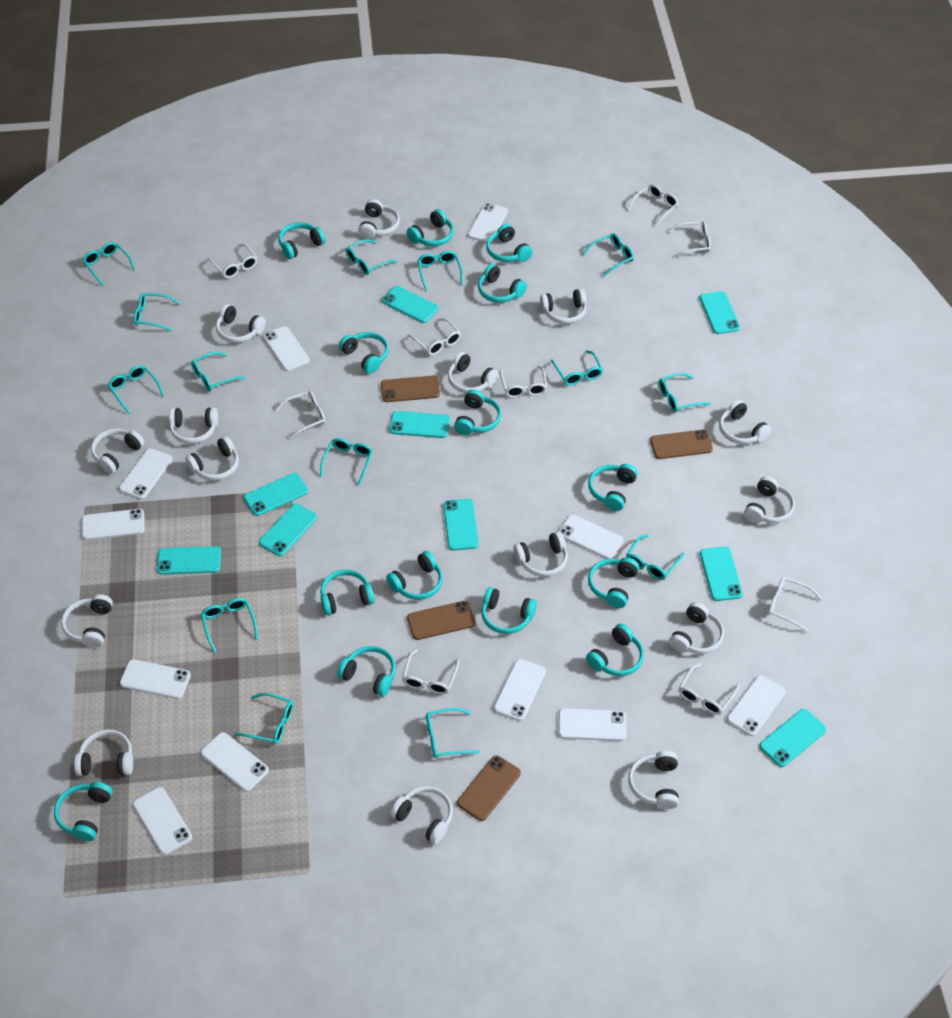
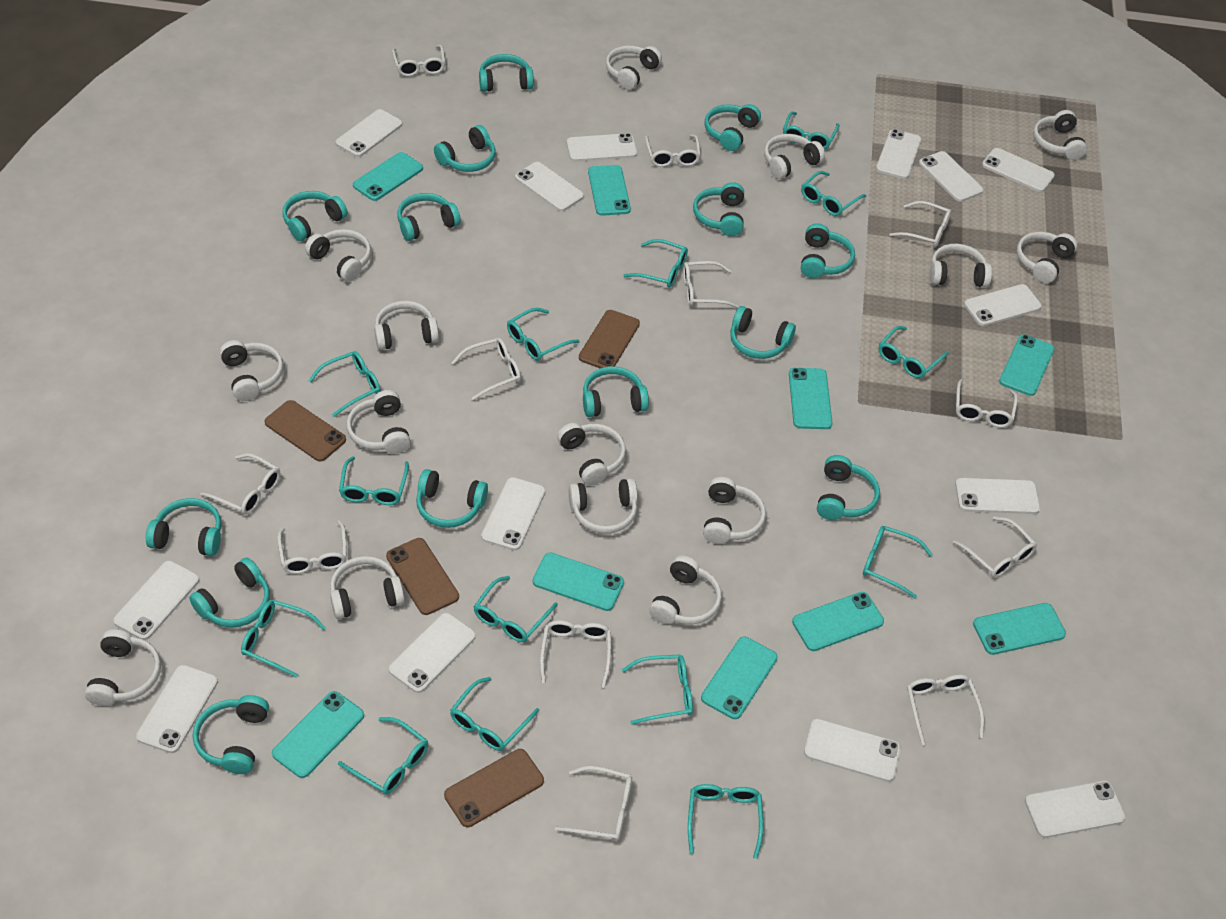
white glasses: [207,244,257,278] [275,391,326,439] [402,649,460,694] [407,318,461,355] [500,366,547,398] [627,184,679,226] [668,221,711,257] [679,663,740,715] [768,577,822,632] = 9 -> [200,453,280,515] [277,520,347,574] [392,45,445,77] [451,338,521,400] [540,620,611,688] [555,766,632,841] [645,134,701,167] [683,261,739,308] [889,201,951,247] [907,674,984,745] [953,516,1037,578] [956,379,1018,428] = 12
white phone: [82,509,145,540] [119,448,172,499] [120,659,191,699] [133,787,192,855] [201,732,269,792] [263,326,310,371] [468,203,508,242] [494,659,546,721] [558,514,623,559] [558,708,626,741] [727,675,786,736] = 11 -> [113,561,200,640] [136,665,218,753] [335,109,402,157] [389,613,476,693] [481,477,545,550] [515,162,584,211] [567,133,637,162] [804,719,901,782] [876,129,922,179] [919,151,984,202] [955,478,1040,514] [964,284,1042,326] [982,148,1055,192] [1025,781,1126,838] = 14

